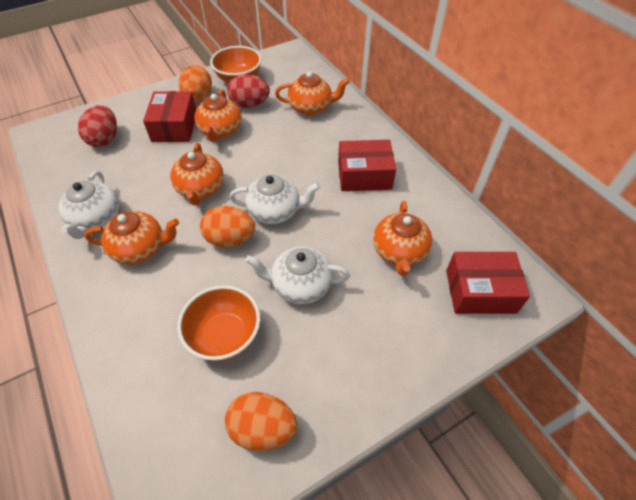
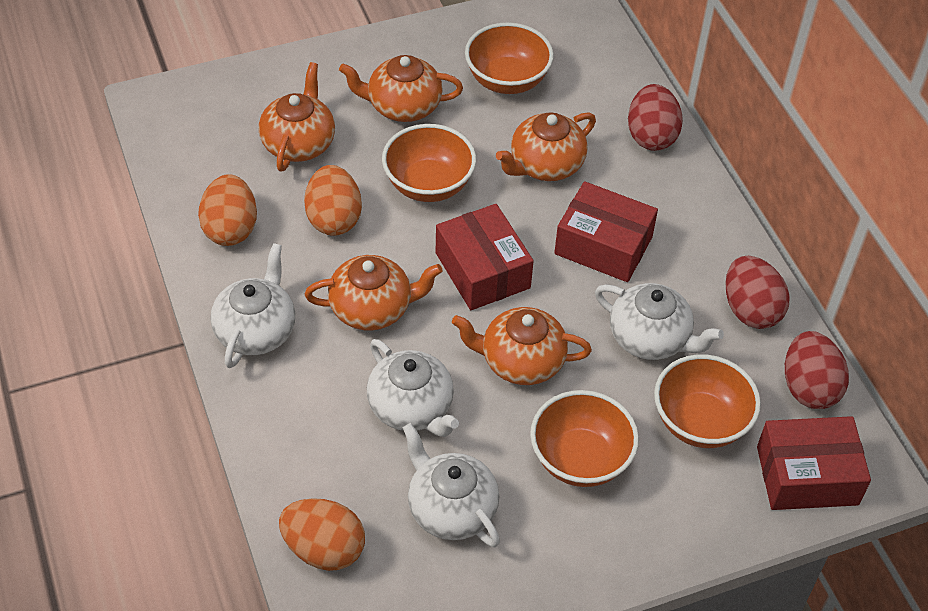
orange bowl: [177,285,260,361] [210,46,262,83] = 2 -> [382,124,476,202] [465,22,554,94] [530,390,639,487] [654,354,761,448] = 4
red egg: [78,105,117,147] [227,74,270,108] = 2 -> [628,84,683,151] [725,256,790,329] [785,331,849,409] = 3
white teapot: [59,171,119,239] [229,175,320,224] [245,246,350,304] = 3 -> [211,243,295,368] [367,339,459,437] [403,423,500,547] [595,283,724,360] = 4

